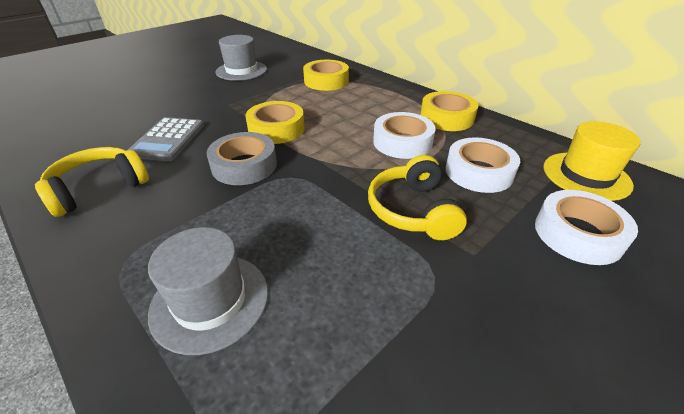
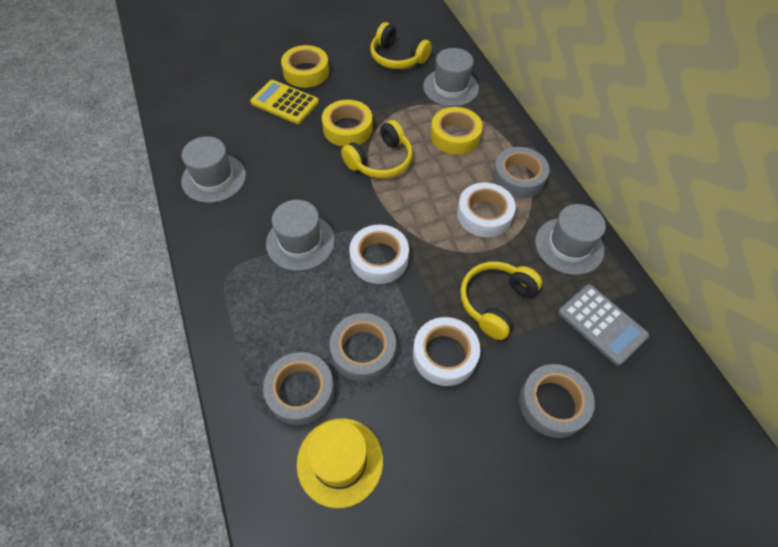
grey hat: [148,227,268,355] [216,35,267,81] = 2 -> [181,136,246,203] [266,200,335,271] [423,48,479,107] [535,204,606,275] = 4
grey tape: [207,132,277,185] = 1 -> [263,352,334,425] [330,313,396,382] [493,147,550,198] [519,364,595,438] = 4
yellow calculator: none = 0 -> [250,80,319,124] = 1
yellow headphones: [35,147,149,217] [368,155,467,240] = 2 -> [341,120,413,178] [370,22,432,69] [460,262,542,340] = 3

